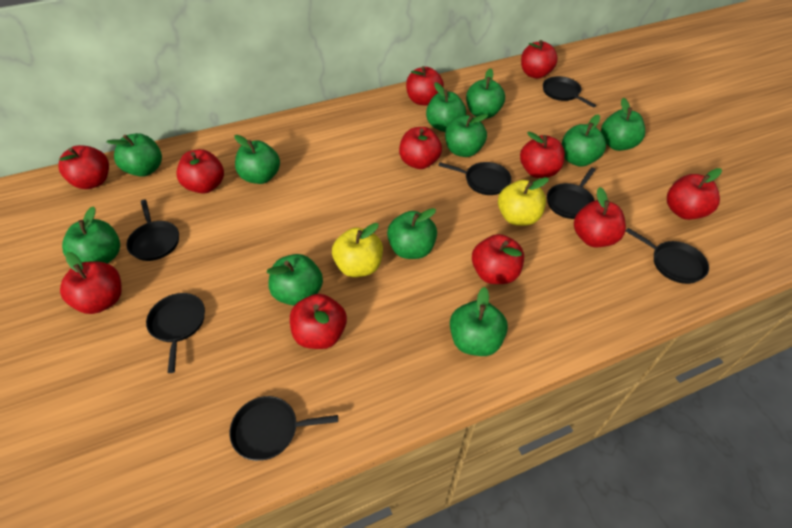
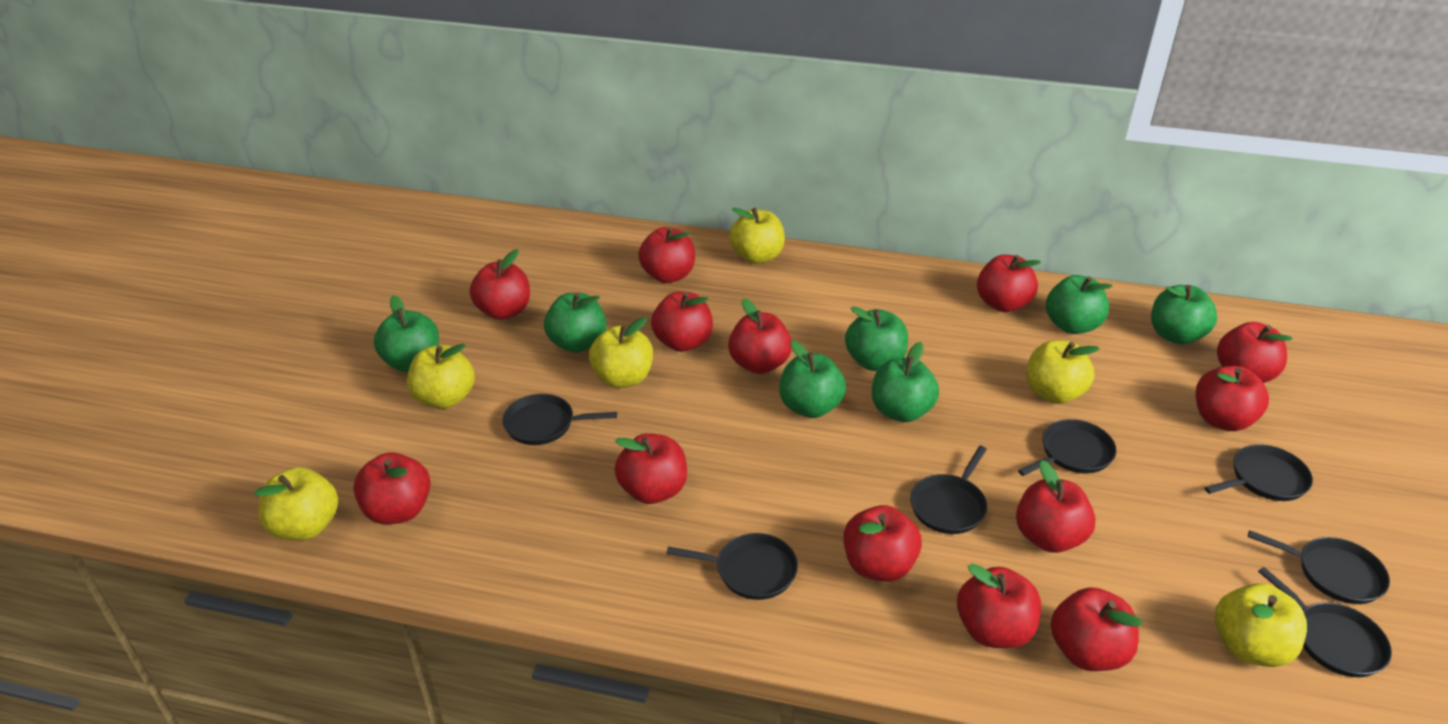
green apple: [62,206,120,264] [106,133,162,177] [234,135,280,184] [267,254,323,306] [387,208,437,259] [426,82,466,132] [445,114,488,157] [450,287,508,356] [466,68,505,119] [562,114,606,167] [601,98,645,151] = 11 -> [374,295,439,372] [544,293,606,353] [779,340,846,418] [845,306,908,371] [872,342,939,422] [1046,275,1113,334] [1151,285,1217,345] = 7
red apple: [58,145,109,189] [60,252,122,314] [176,149,224,194] [290,294,347,349] [399,127,442,169] [406,66,444,106] [472,234,524,284] [520,131,565,178] [521,40,558,79] [574,187,626,247] [667,168,722,220] = 11 -> [353,452,431,525] [470,249,530,320] [615,433,687,504] [638,227,695,283] [651,292,713,352] [728,298,792,374] [843,505,922,582] [957,564,1041,648] [977,255,1041,312] [1016,460,1096,553] [1051,588,1142,671] [1196,366,1269,431] [1217,322,1292,383] = 13
yellow apple: [332,223,383,277] [498,177,549,226] = 2 -> [254,467,338,540] [407,344,475,409] [589,317,653,388] [729,208,785,264] [1026,340,1100,404] [1215,583,1307,667] = 6

